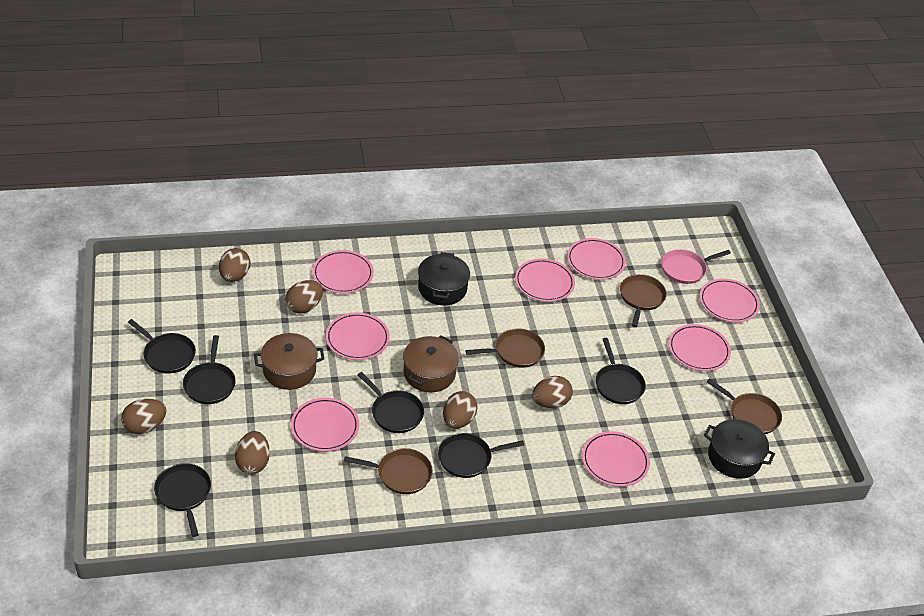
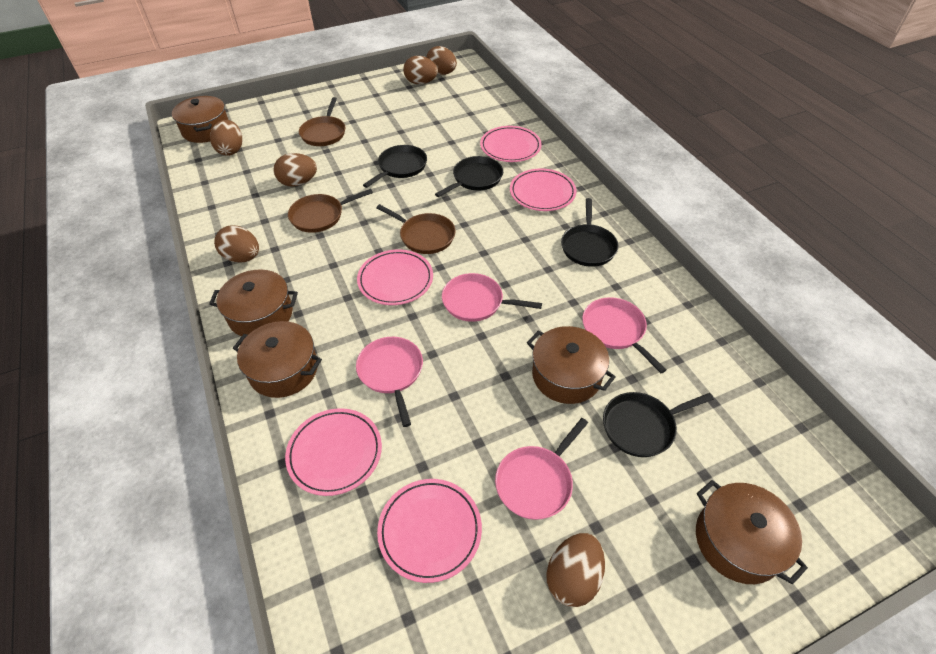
black pan: [128,319,196,374] [154,463,211,537] [183,335,236,404] [358,372,424,433] [438,433,524,478] [596,338,646,404] = 6 -> [363,145,427,188] [435,156,503,197] [561,198,618,267] [603,392,714,457] = 4
black pot: [418,252,470,305] [704,419,775,479] = 2 -> none = 0
brown pan: [344,448,433,494] [465,328,545,368] [620,274,667,327] [707,379,782,434] = 4 -> [288,189,373,233] [299,97,345,146] [376,204,455,254] = 3
brown pot: [254,333,324,390] [403,335,459,392] = 2 -> [172,96,228,143] [209,269,298,337] [233,321,322,398] [527,326,616,404] [696,480,808,584] = 5
pink pan: [661,249,731,284] = 1 -> [356,337,423,427] [442,273,542,322] [495,418,588,520] [582,297,666,373] = 4
pink plate: [291,398,359,452] [312,250,374,294] [326,312,390,360] [515,259,575,302] [567,238,626,280] [582,431,650,487] [668,324,731,371] [700,279,760,322] = 8 -> [285,408,382,496] [357,250,433,305] [377,479,482,583] [480,126,542,162] [510,168,576,211] = 5

